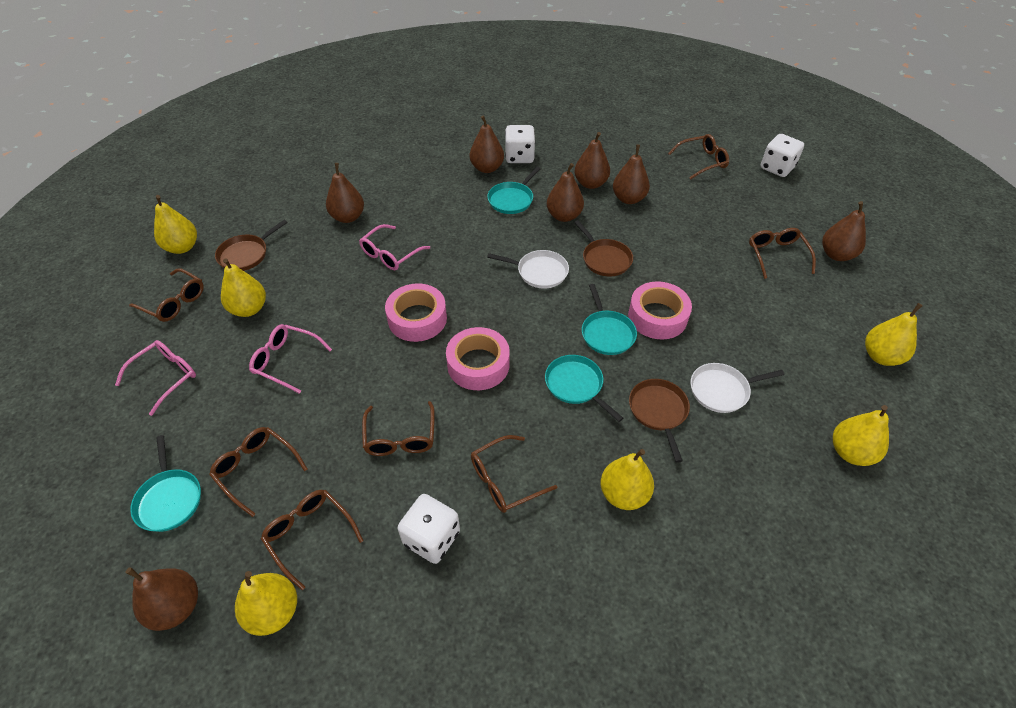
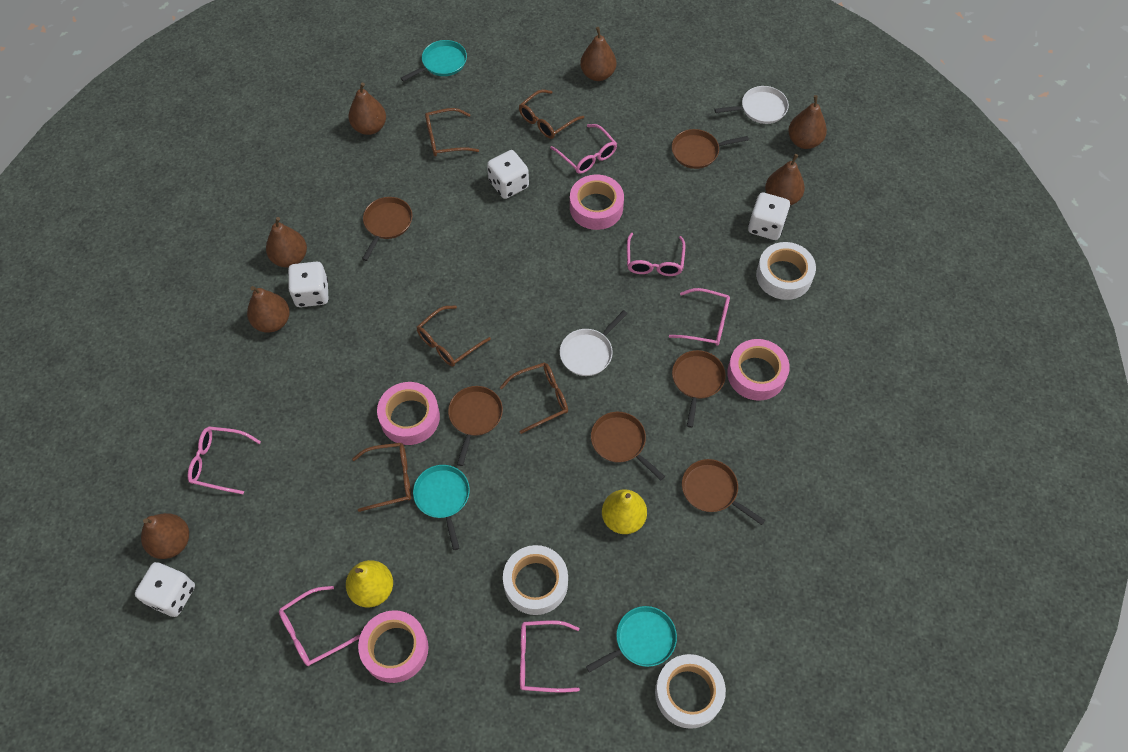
brown glasses: [129,268,204,322] [209,427,308,517] [261,490,364,590] [362,401,435,456] [471,435,558,513] [668,134,729,180] [749,228,816,279] = 7 -> [352,443,411,512] [417,305,491,367] [425,108,479,156] [499,363,568,434] [519,90,584,139] = 5
brown pan: [215,220,288,271] [574,220,633,277] [629,379,690,463] = 3 -> [362,197,413,261] [448,386,503,466] [591,412,665,480] [672,129,749,169] [672,350,726,428] [682,459,765,525] = 6
pink glasses: [115,340,196,416] [249,324,332,394] [359,224,430,270] = 3 -> [188,426,261,494] [279,586,360,666] [520,620,580,692] [550,124,617,174] [627,233,685,276] [669,288,730,346] = 6
pink tape: [385,283,447,342] [446,327,510,390] [628,281,692,340] = 3 -> [358,610,429,683] [377,382,440,445] [570,175,624,230] [727,339,790,401] = 4
turquoise pan: [130,435,201,532] [487,167,541,214] [545,355,623,422] [582,284,637,355] = 4 -> [401,40,467,81] [413,465,470,550] [586,606,677,673] = 3
white dice: [398,494,460,564] [505,125,535,163] [760,134,804,177] = 3 -> [135,562,195,617] [288,262,328,307] [487,150,529,199] [748,192,790,240] = 4
white tape: none = 0 -> [503,545,568,615] [655,654,726,729] [756,242,816,300] = 3
yellow pear: [154,195,197,254] [221,259,266,317] [235,571,297,636] [601,449,654,510] [833,405,889,466] [865,303,923,366] = 6 -> [346,560,393,608] [602,489,647,534] = 2

